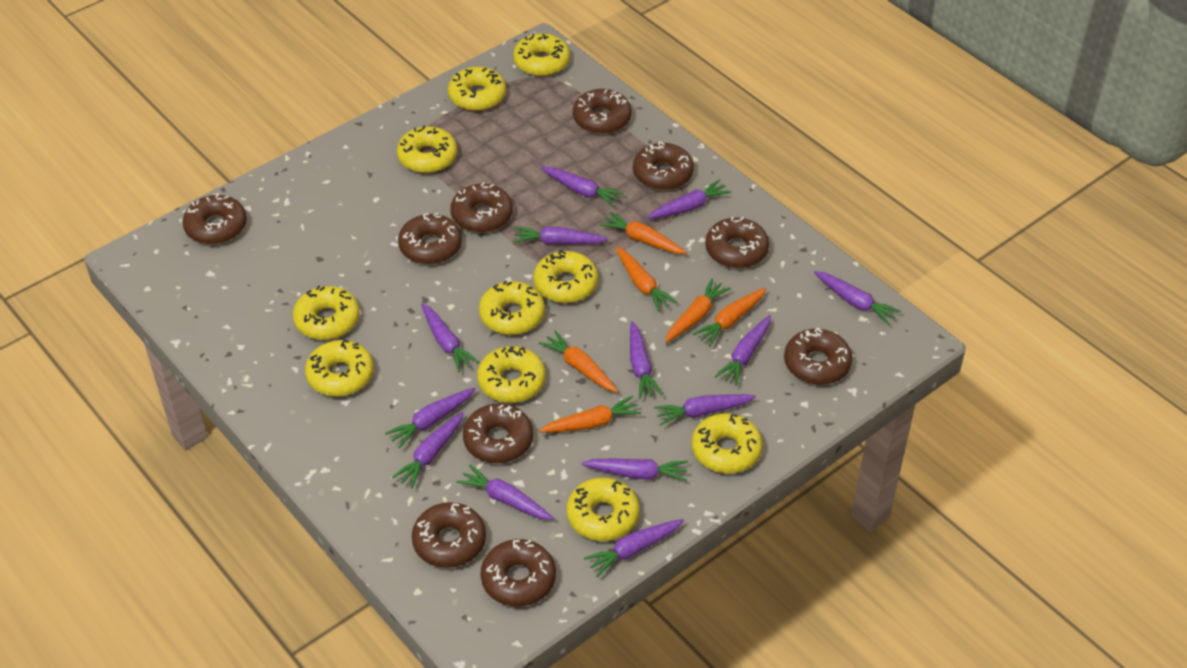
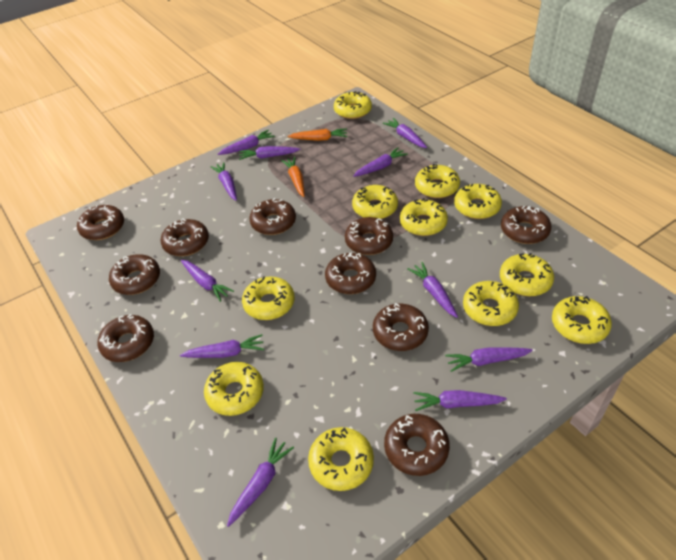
orange carrot: [539,330,618,392] [539,396,641,433] [600,211,687,254] [616,247,677,312] [665,278,731,342] [693,287,767,346] = 6 -> [281,157,304,197] [288,128,348,141] = 2
purple carrot: [385,388,475,448] [392,412,464,488] [421,303,479,372] [456,465,554,520] [513,226,608,245] [541,167,624,207] [581,458,688,481] [584,519,684,577] [630,321,663,399] [647,179,731,219] [654,394,756,425] [715,315,771,386] [814,271,901,325] = 13 -> [180,334,264,358] [181,260,234,302] [210,162,237,201] [218,130,275,155] [227,438,294,527] [239,146,300,160] [353,147,408,177] [383,118,427,148] [407,262,458,318] [413,390,507,411] [445,347,533,372] = 11
yellow donut: [293,286,359,340] [305,340,374,397] [397,125,457,173] [448,67,506,111] [477,346,546,403] [479,280,545,335] [513,33,570,76] [533,250,598,303] [567,477,639,541] [692,413,763,474] = 10 -> [204,362,264,416] [242,276,295,320] [308,427,374,491] [334,91,372,119] [352,185,398,219] [400,198,448,236] [415,164,460,198] [454,184,502,219] [463,281,519,326] [500,253,554,296] [552,296,612,344] = 11

